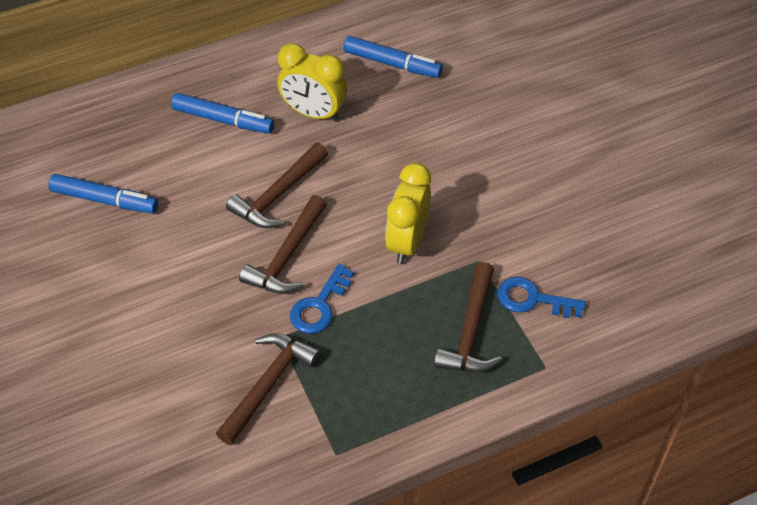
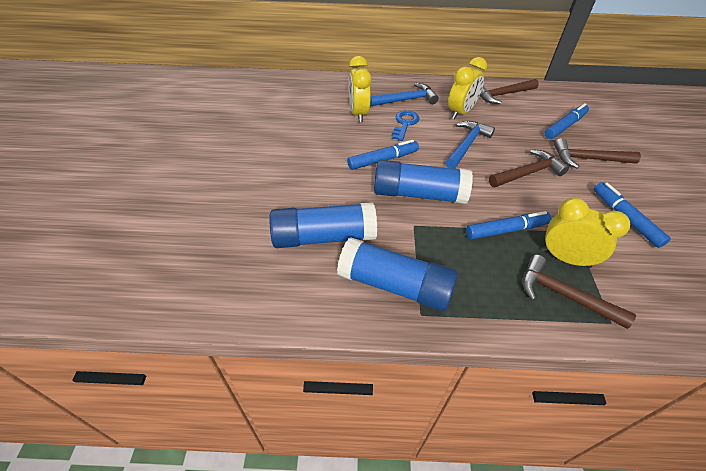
blue glue stick: none = 0 -> [269,202,377,248] [337,238,458,311] [374,160,473,204] = 3
blue hammer: none = 0 -> [370,83,439,106] [445,121,495,169] = 2
blue key: [290,264,354,334] [497,277,586,318] = 2 -> [392,110,420,141] = 1
blue marker: [48,174,158,213] [171,93,274,134] [343,36,443,78] = 3 -> [347,140,419,170] [466,211,551,240] [545,103,589,139] [594,182,671,248] = 4
yellow clock: [278,43,347,122] [385,163,431,264] = 2 -> [349,56,372,122] [448,57,487,119] [542,198,630,268] = 3

